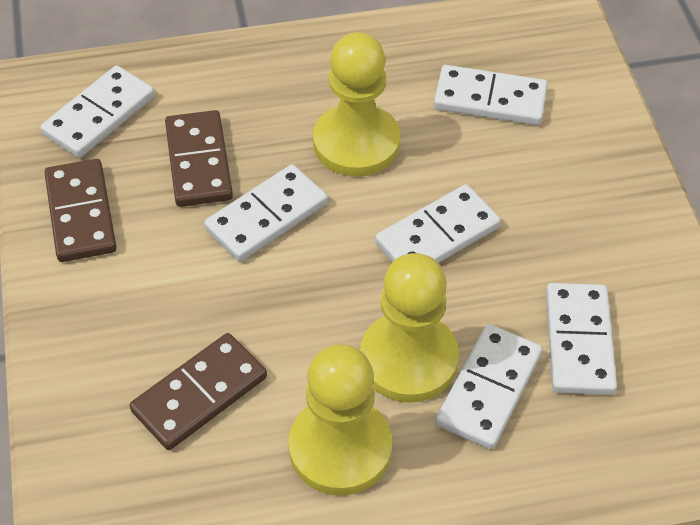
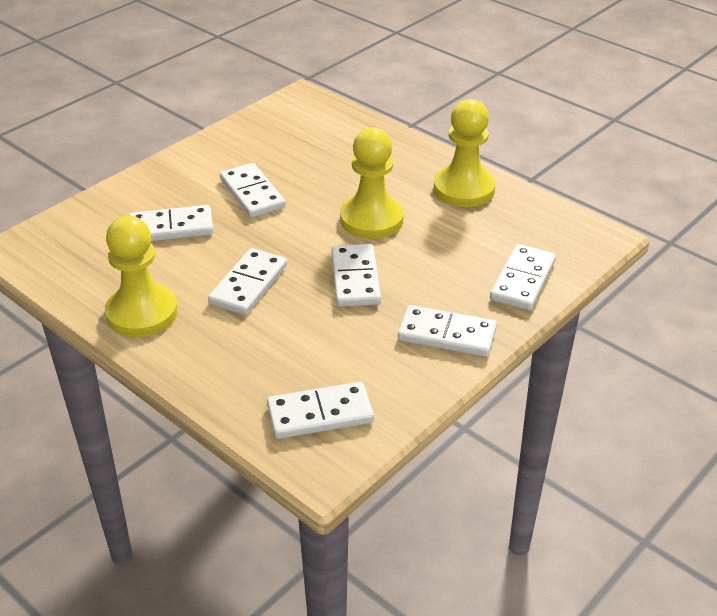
brown domino: [44,159,117,262] [130,333,267,450] [165,110,233,207] = 3 -> none = 0
white domino: [40,66,155,158] [204,164,328,262] [375,184,501,263] [434,65,548,125] [435,324,543,449] [546,283,617,395] = 6 -> [129,205,213,241] [208,248,287,315] [220,163,286,218] [267,382,374,439] [332,244,381,307] [398,305,497,357] [490,244,556,310] = 7

